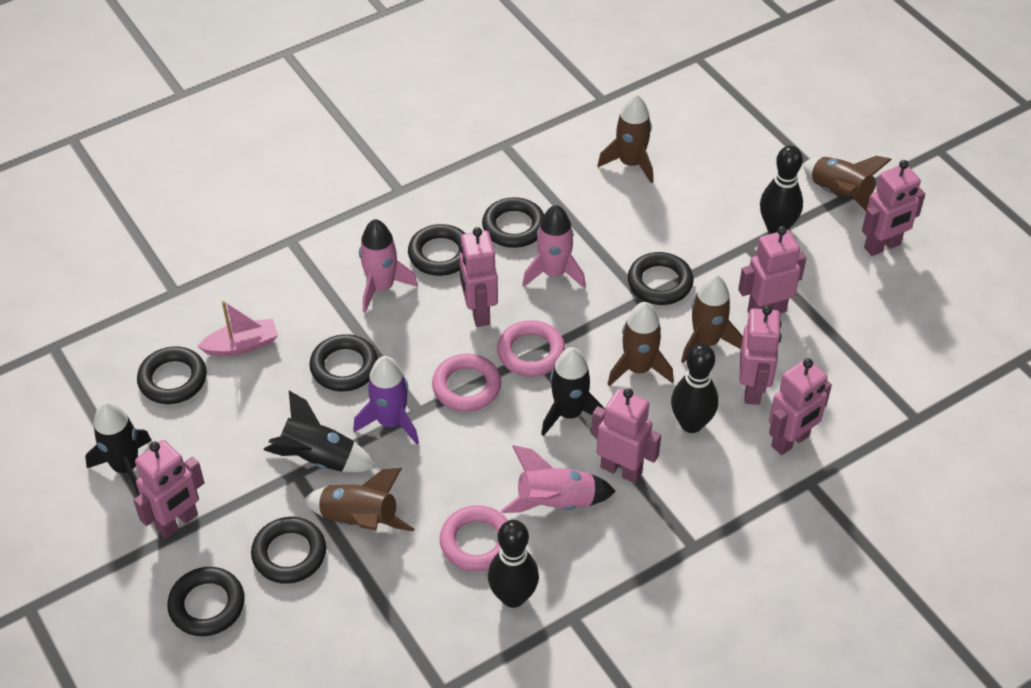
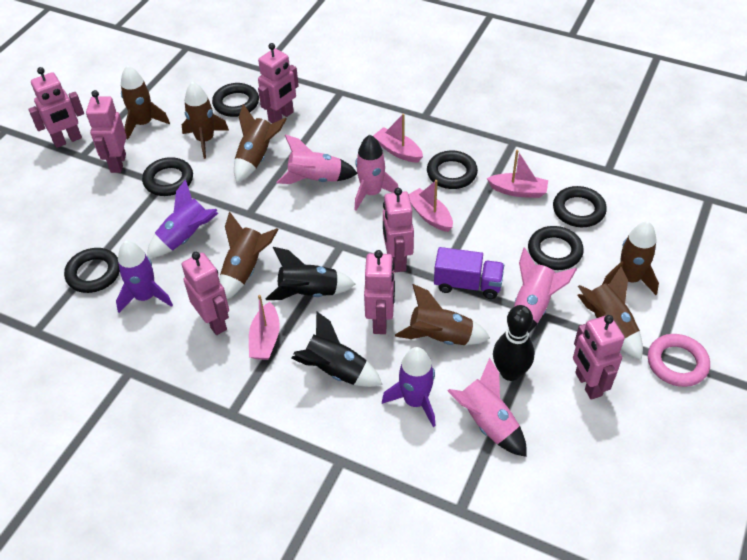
black bowling pin: [488,520,539,608] [671,343,718,433] [760,146,803,234] = 3 -> [493,305,535,381] = 1
black ring: [137,347,207,404] [167,567,245,636] [251,517,326,584] [309,334,378,391] [408,224,466,276] [482,197,544,248] [628,252,694,305] = 7 -> [64,248,120,293] [142,157,193,196] [212,83,259,117] [427,150,478,189] [528,226,584,270] [553,186,607,227] = 6
black rocket: [85,402,152,496] [264,391,376,472] [541,347,605,436] = 3 -> [265,247,355,300] [291,311,383,387] = 2
brown rocket: [304,468,414,532] [597,94,653,183] [607,302,674,386] [681,274,743,363] [803,156,892,211] = 5 -> [121,65,170,139] [182,82,229,159] [220,212,279,299] [234,104,287,183] [395,284,490,345] [577,266,643,360] [602,221,659,295] = 7
pink boat: [197,301,278,356] = 1 -> [249,295,280,360] [373,113,423,162] [409,180,453,232] [487,150,548,198] = 4
pink ring: [432,354,501,412] [440,505,508,572] [497,320,565,377] = 3 -> [648,334,710,387] = 1
pink rocket: [359,219,418,312] [501,445,616,513] [522,205,586,288] = 3 -> [276,134,357,184] [355,135,399,211] [448,357,527,457] [514,248,577,333] = 4
purple rocket: [353,356,419,444] = 1 -> [116,241,173,313] [147,179,218,258] [382,347,436,427] = 3
purple truck: none = 0 -> [434,247,504,299] = 1

